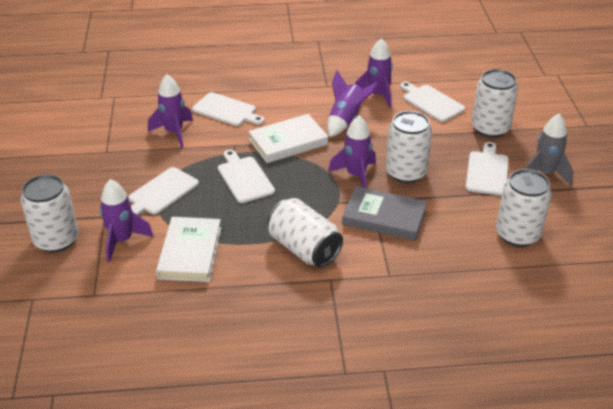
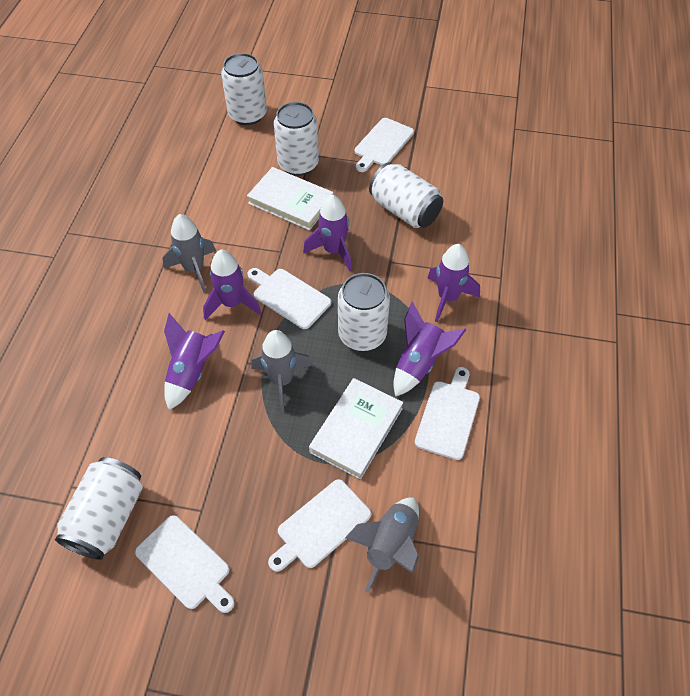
grey book: [342,186,427,241] = 1 -> none = 0
grey rocket: [524,114,573,185] = 1 -> [163,214,216,293] [251,330,312,411] [345,497,419,593] = 3

